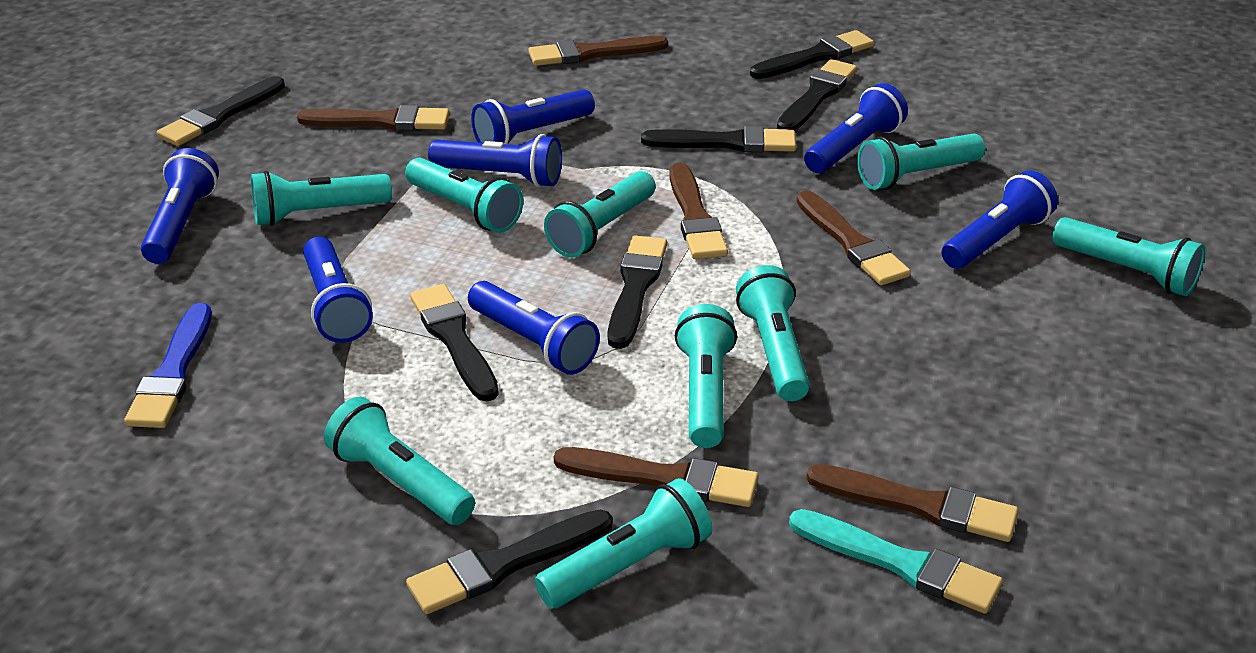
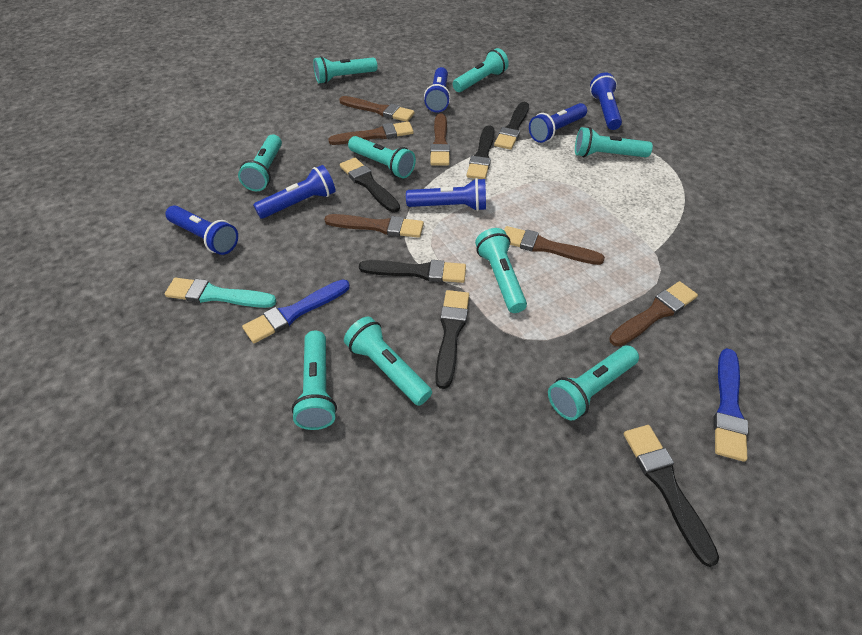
black brush: [157,76,285,146] [406,510,613,614] [410,284,499,401] [608,235,667,349] [641,126,796,152] [750,30,874,79] [777,59,857,130] = 7 -> [340,158,400,213] [359,260,466,283] [435,290,469,389] [466,125,494,179] [494,102,529,150] [624,425,719,567] = 6
blue brush: [124,303,212,428] = 1 -> [242,279,350,343] [714,348,748,462] = 2
blue flashlight: [141,148,219,264] [303,237,373,343] [428,134,562,187] [468,281,600,375] [471,89,595,144] [804,83,908,173] [942,170,1058,269] = 7 -> [165,205,238,255] [253,165,336,219] [406,178,486,211] [424,67,451,113] [529,103,587,143] [590,72,622,130] = 6

